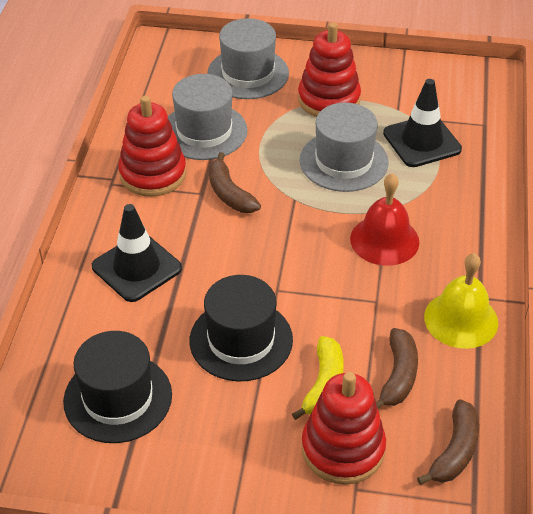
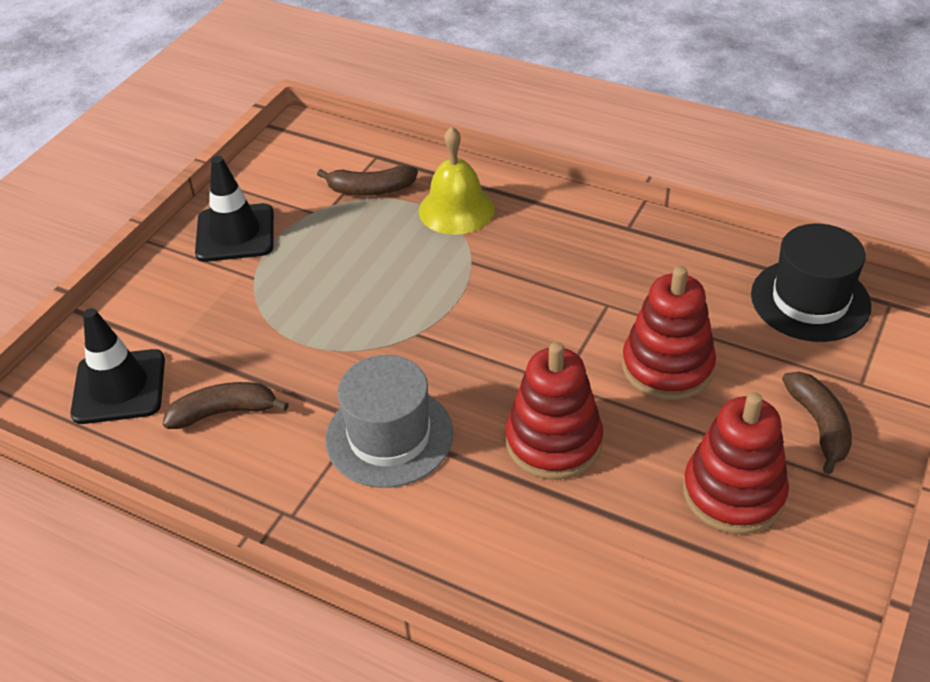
black hat: [63,331,172,443] [190,275,293,381] = 2 -> [751,224,871,342] = 1
grey hat: [168,74,248,160] [207,18,289,99] [300,103,389,192] = 3 -> [325,355,453,488] = 1
red bell: [350,173,419,266] = 1 -> none = 0
yellow banana: [292,336,344,420] = 1 -> none = 0

